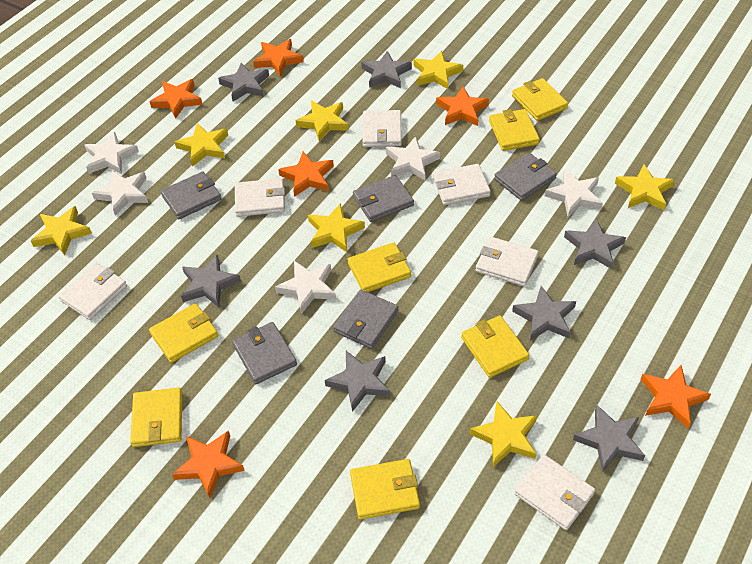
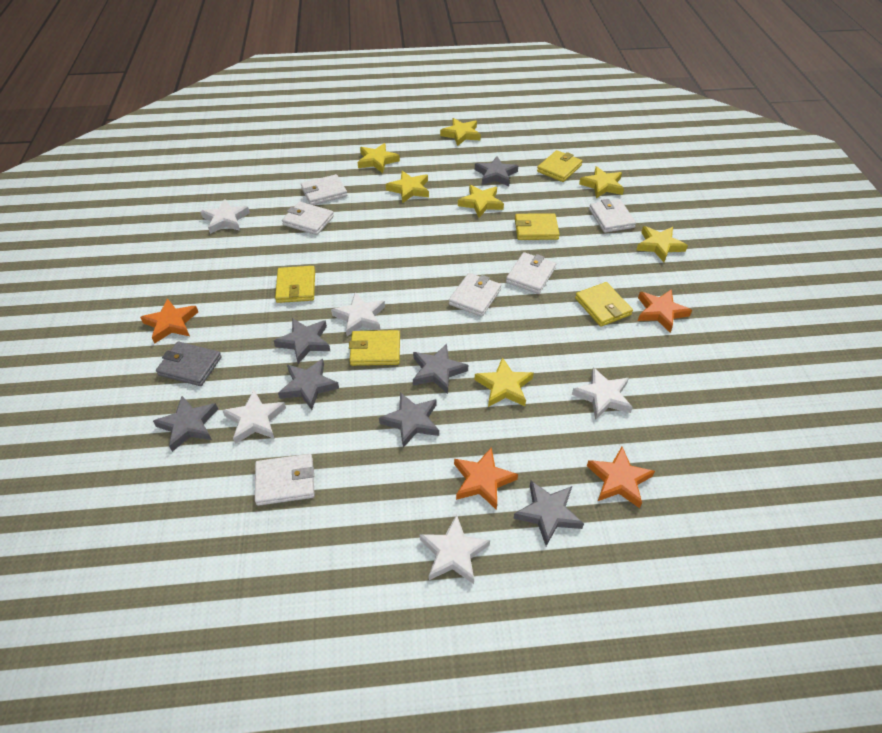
grey wallet: [160,171,222,219] [232,322,297,384] [333,290,398,349] [353,175,414,222] [494,153,557,201] = 5 -> [156,341,222,386] = 1
orange star: [150,79,203,119] [172,431,245,498] [253,39,304,76] [278,152,334,197] [436,86,489,126] [640,365,711,428] = 6 -> [140,298,198,344] [454,447,518,510] [587,447,655,508] [638,289,692,332] = 4
yellow wallet: [130,388,182,447] [149,303,218,363] [348,242,411,292] [350,459,420,520] [461,316,529,378] [489,109,540,151] [512,78,568,121] = 7 -> [275,266,315,303] [349,330,400,366] [515,213,560,240] [537,150,582,182] [575,282,633,327] = 5

